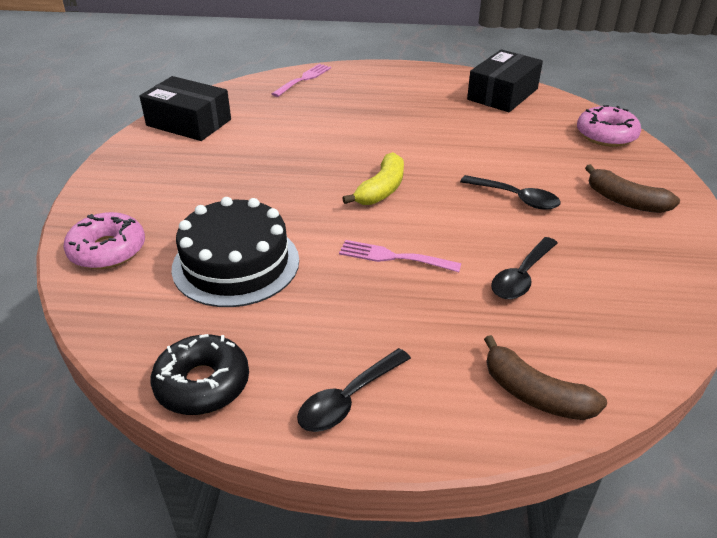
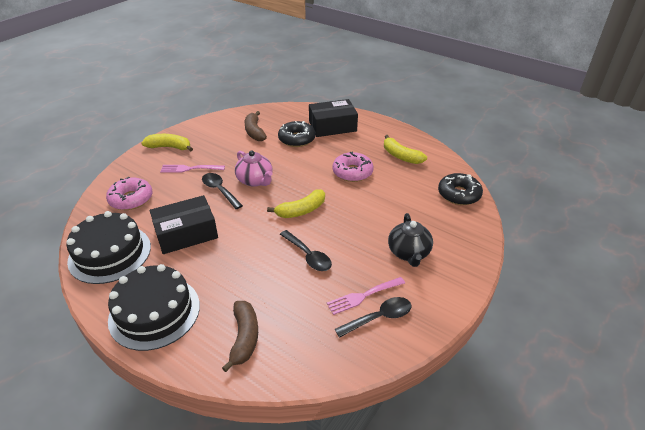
black cake: [172,197,299,307] = 1 -> [66,211,151,284] [108,264,200,351] = 2
black donut: [151,334,249,415] = 1 -> [278,121,316,147] [438,173,483,205] = 2
black teapot: none = 0 -> [388,213,433,267] = 1
pink teapot: none = 0 -> [235,151,273,187] = 1
yellow banana: [342,152,404,205] = 1 -> [142,134,193,151] [267,189,325,218] [384,135,427,164] = 3

